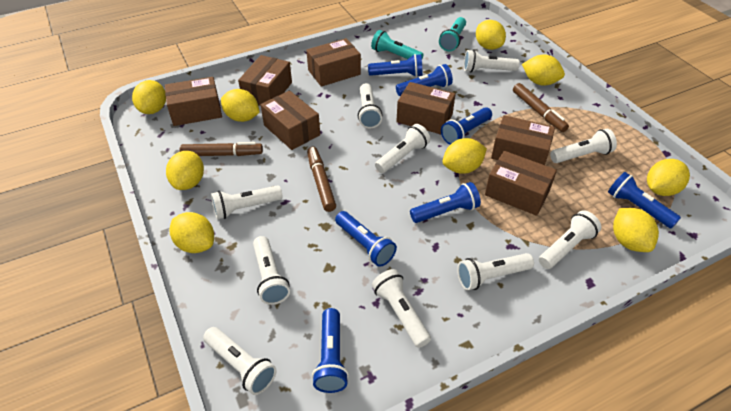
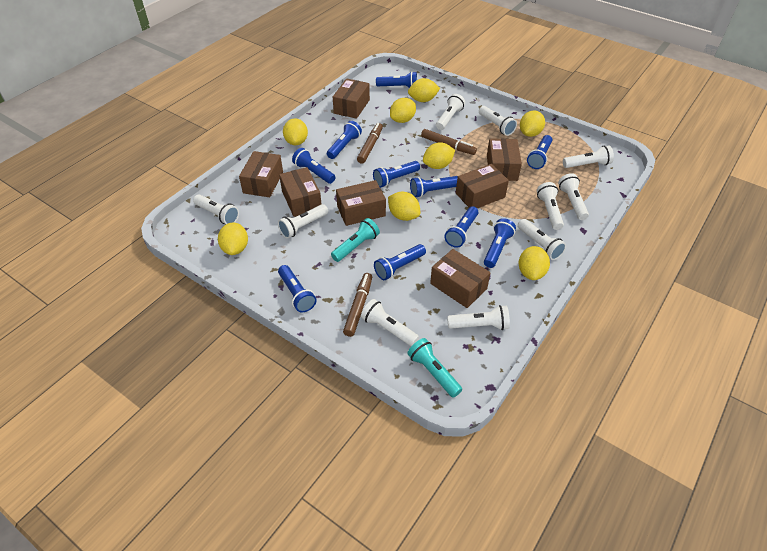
blue flashlight: [312,308,349,393] [335,211,397,267] [368,54,422,77] [396,64,453,96] [410,182,481,223] [441,107,492,145] [608,172,681,229] = 7 -> [278,265,317,312] [292,148,335,184] [327,121,362,159] [373,161,420,188] [374,244,426,280] [376,72,417,88] [410,176,458,197] [444,206,479,248] [484,218,516,268] [527,135,552,169] = 10
yellow lemon: [132,80,166,114] [166,151,204,190] [170,212,214,253] [221,89,260,122] [442,138,487,174] [476,20,506,50] [522,55,565,86] [613,208,659,252] [647,159,690,196] = 9 -> [218,223,248,255] [283,118,308,145] [388,192,420,221] [390,98,416,123] [408,78,440,102] [423,142,455,169] [518,246,550,280] [520,110,545,137] = 8

